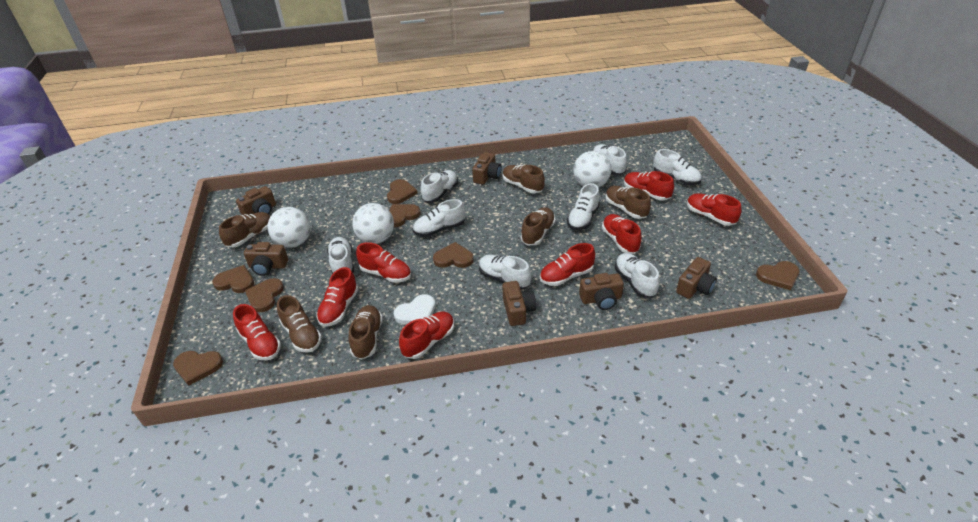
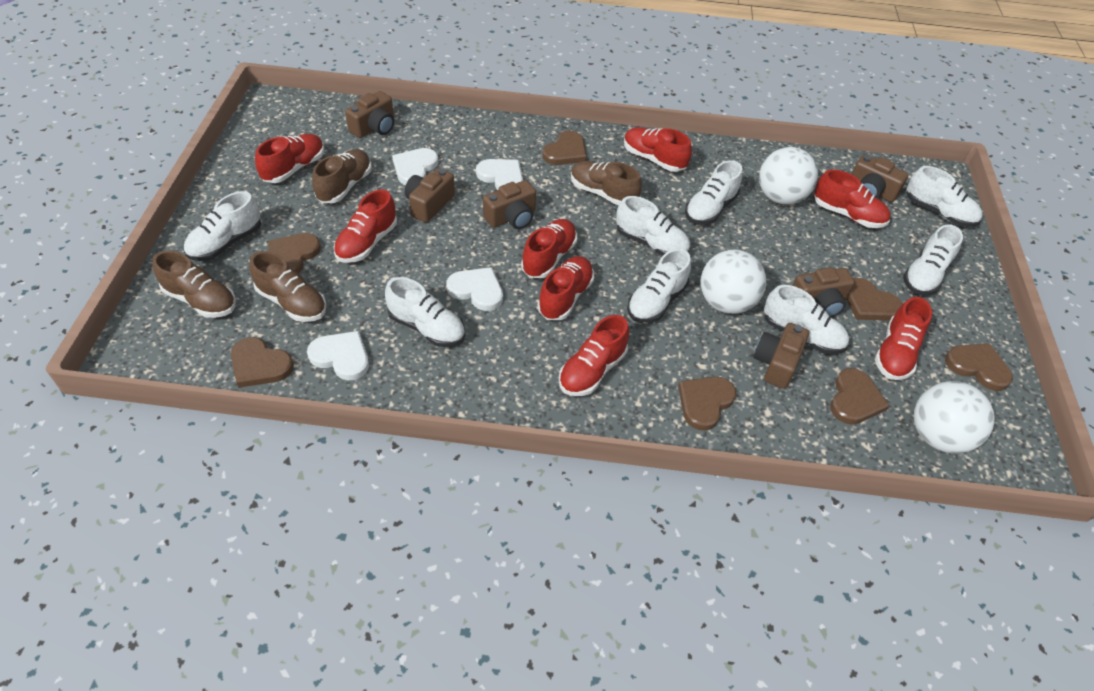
brown shoe: [219,212,271,248] [277,295,322,353] [348,305,383,360] [503,165,545,193] [521,207,556,245] [605,186,651,219] = 6 -> [152,251,236,318] [249,251,327,322] [312,149,372,203] [571,161,642,206] = 4
white heart: [394,294,436,324] = 1 -> [307,331,369,380] [392,148,439,185] [446,267,503,311] [476,159,523,190] = 4

